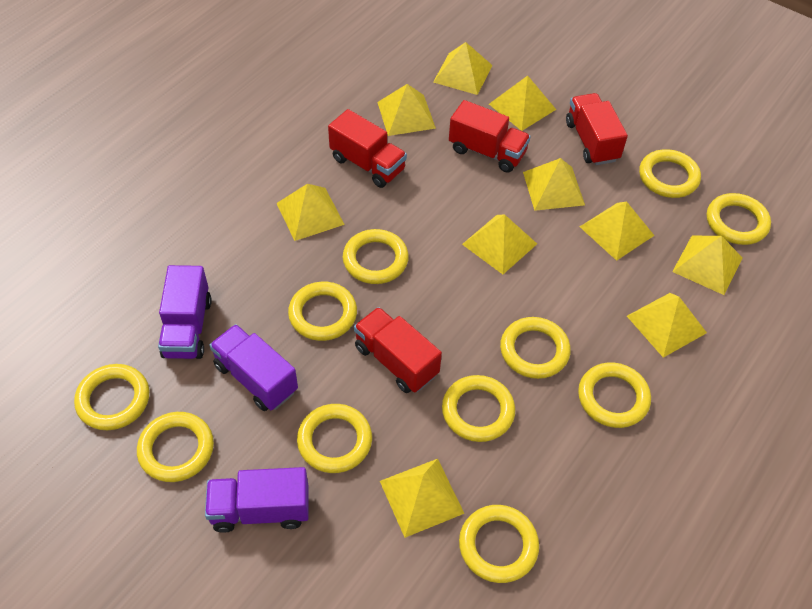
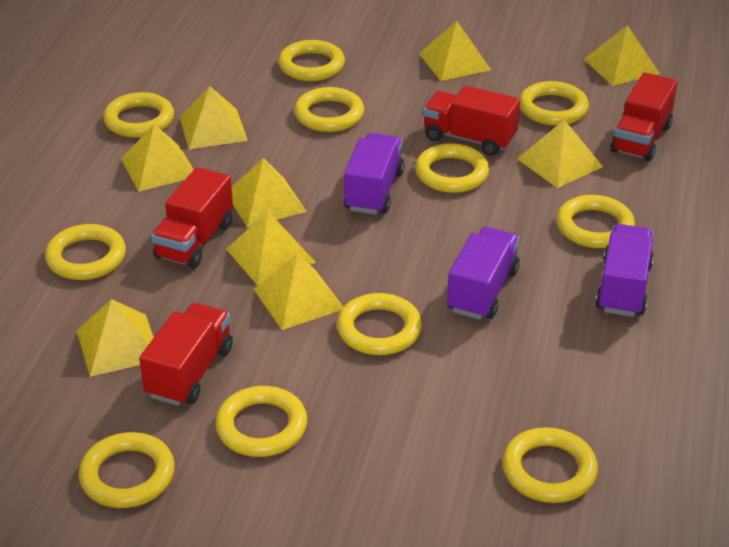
yellow pyramid: [276,184,345,241] [377,84,436,136] [380,459,464,538] [433,42,492,95] [462,214,537,274] [489,76,556,131] [523,158,585,211] [580,201,655,261] [627,293,707,358] [672,236,742,295] = 10 -> [76,299,154,377] [121,125,194,192] [180,86,248,149] [226,211,316,285] [232,158,307,228] [254,254,343,330] [419,21,491,81] [517,120,603,188] [584,25,660,86] = 9

